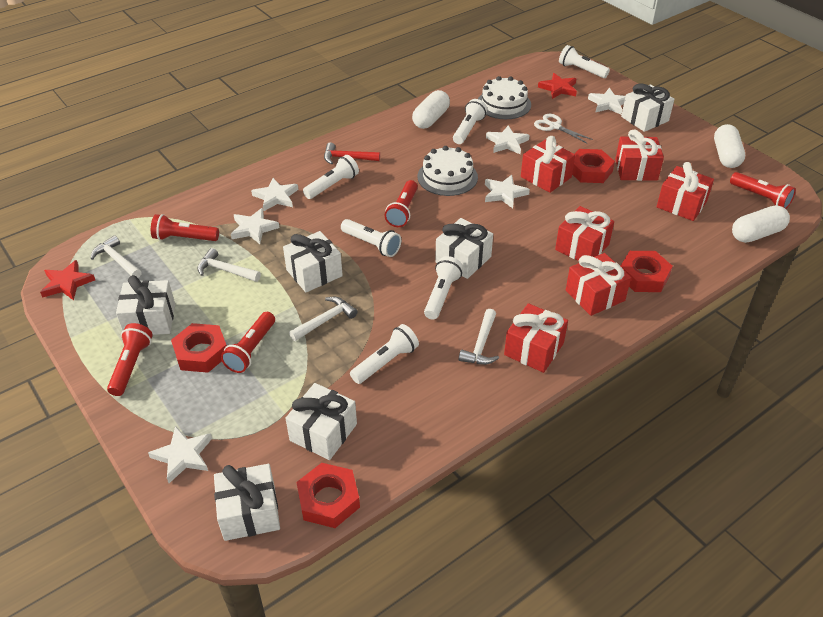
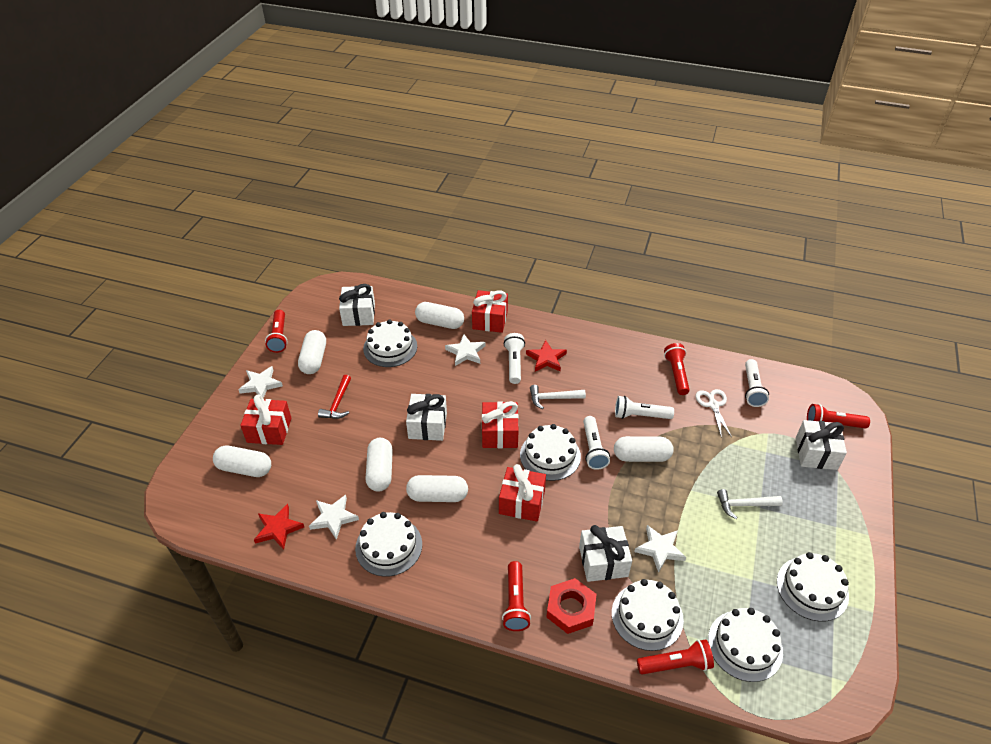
red gift: [504,303,568,373] [521,136,575,193] [555,206,614,261] [566,253,631,316] [615,130,664,181] [657,162,714,221] = 6 -> [240,394,291,445] [472,290,508,333] [482,401,519,448] [499,464,546,522] = 4
red nut: [171,323,227,373] [296,463,360,528] [572,149,615,183] [621,251,673,292] = 4 -> [546,578,597,634] = 1
white cake: [417,146,478,196] [478,76,531,119] = 2 -> [355,512,422,577] [363,320,417,367] [520,424,581,481] [612,579,684,651] [708,608,783,682] [777,552,849,622] = 6
white capsule: [412,90,450,129] [714,124,745,168] [732,205,790,243] = 3 -> [213,446,271,477] [298,330,326,374] [365,438,393,492] [406,475,468,502] [415,302,464,329] [614,436,674,462] = 6
white flashlight: [303,155,359,199] [341,219,401,257] [350,324,419,384] [424,256,463,320] [453,99,487,144] [559,45,610,78] = 6 -> [504,333,525,384] [583,416,610,470] [615,396,674,419] [745,359,769,407] = 4
white gift: [116,275,175,335] [214,464,280,541] [283,231,343,292] [285,383,357,460] [435,218,493,279] [621,84,674,132] = 6 -> [339,284,375,326] [406,394,447,441] [579,525,632,582] [796,420,847,470] = 4
white hammer: [91,235,142,278] [197,248,261,282] [289,297,358,341] [459,309,499,365] = 4 -> [530,385,586,409] [717,489,783,519] = 2
white star: [148,426,212,483] [231,208,280,244] [251,178,299,211] [485,175,530,208] [486,125,529,154] [588,88,625,114] = 6 -> [238,366,283,398] [309,495,359,540] [445,334,485,366] [634,525,686,573] = 4

